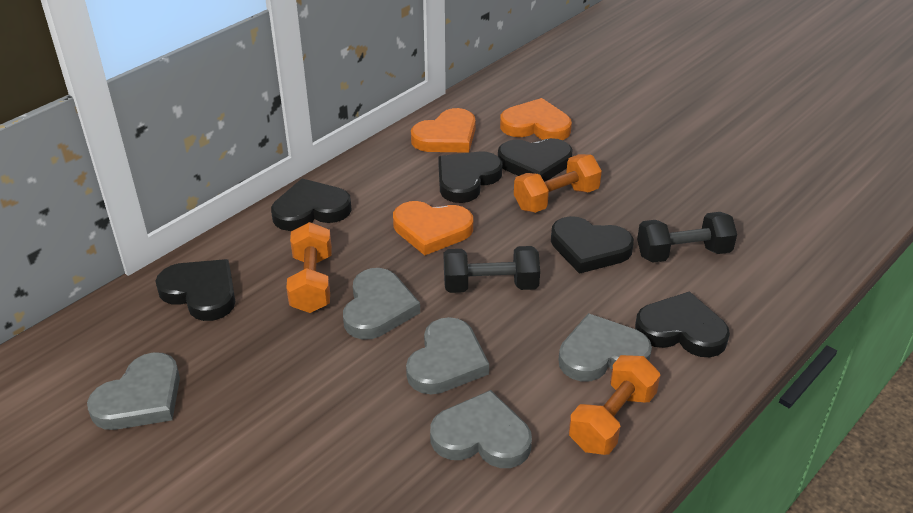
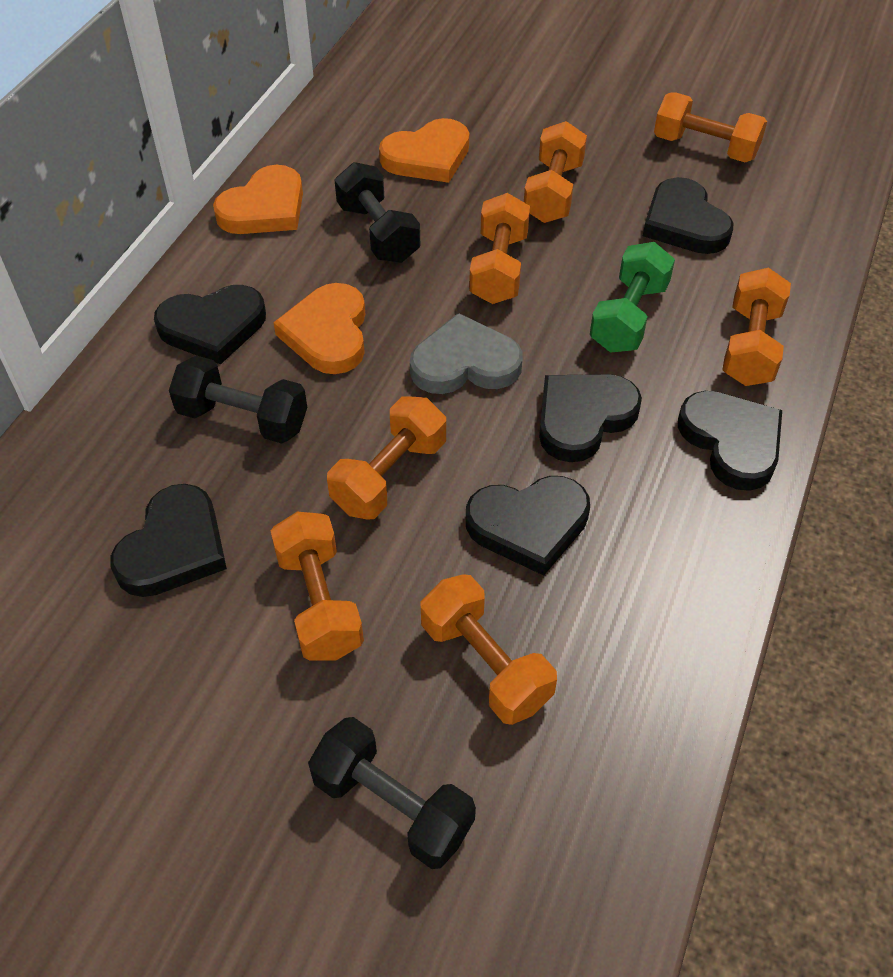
black dumbbell: [444,246,540,293] [637,212,737,263] = 2 -> [169,356,307,443] [308,717,476,869] [335,162,420,263] = 3
green dumbbell: none = 0 -> [590,242,675,353] = 1
grey heart: [87,352,180,430] [343,268,420,340] [406,317,489,395] [430,390,532,468] [558,313,652,381] = 5 -> [410,313,523,394] = 1
orange dumbbell: [286,222,332,313] [514,154,602,213] [569,355,660,455] = 3 -> [271,512,364,660] [327,396,446,520] [421,574,557,725] [469,193,530,304] [524,121,587,223] [654,92,767,162] [723,268,791,386] = 7

